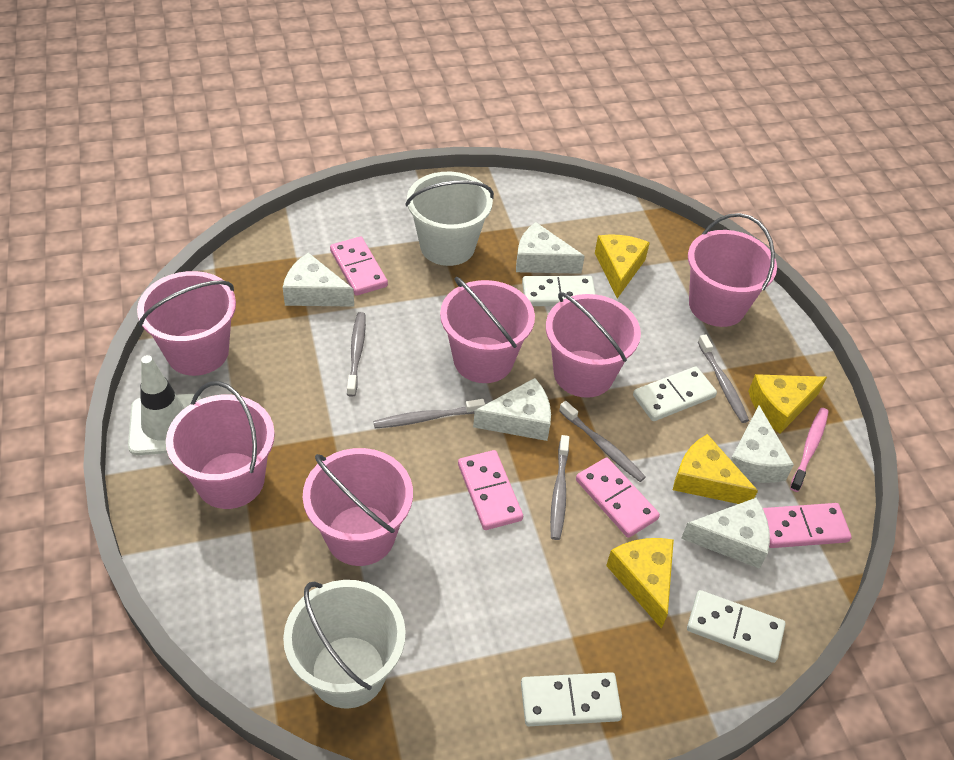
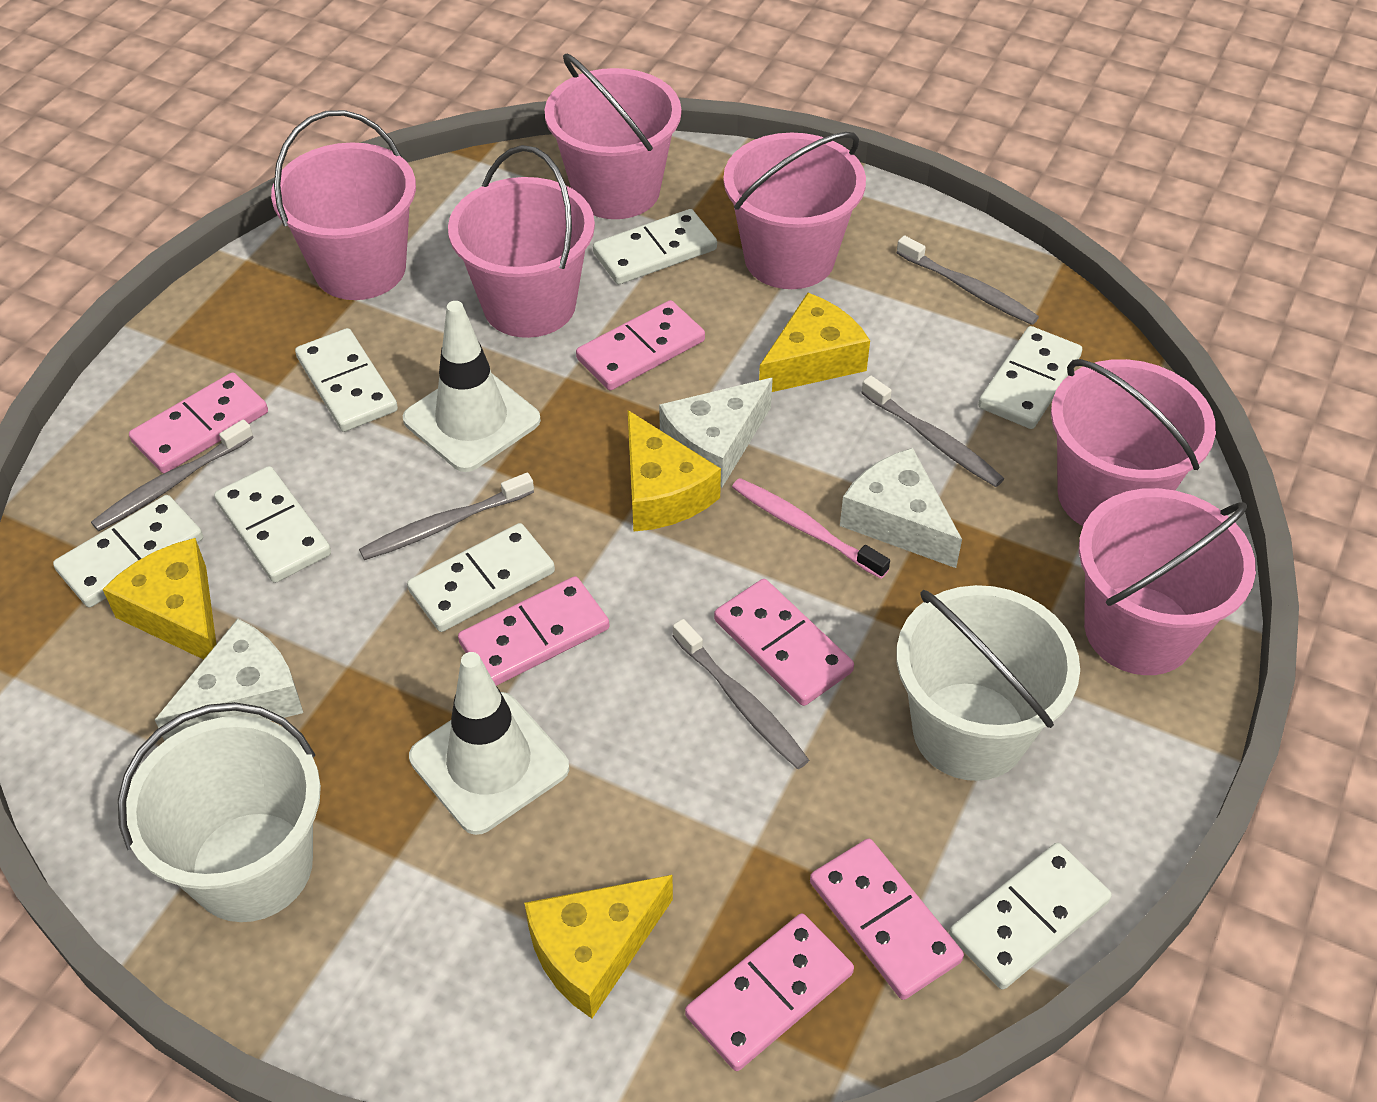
pink domino: [330,237,388,296] [458,450,523,530] [576,457,660,538] [763,503,852,548] = 4 -> [129,372,268,473] [458,576,609,686] [576,300,705,391] [685,913,854,1071] [714,579,854,706] [810,838,964,1000] = 6
white cheese: [283,253,354,307] [473,378,551,441] [516,222,585,274] [681,498,770,569] [731,406,794,483] = 5 -> [155,619,303,741] [659,378,773,488] [840,448,962,568] = 3
white domino: [521,672,622,726] [522,276,596,306] [633,367,717,421] [687,590,785,663] = 4 -> [53,495,203,607] [214,466,331,583] [295,328,398,432] [407,523,555,632] [593,209,717,284] [949,843,1112,990] [978,326,1082,429] = 7
white traffic cone: [128,355,201,455] = 1 -> [403,301,541,472] [409,652,569,835] = 2

